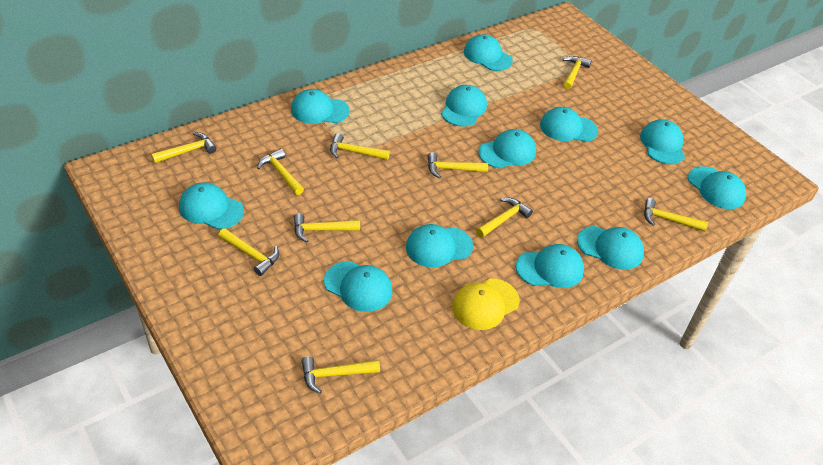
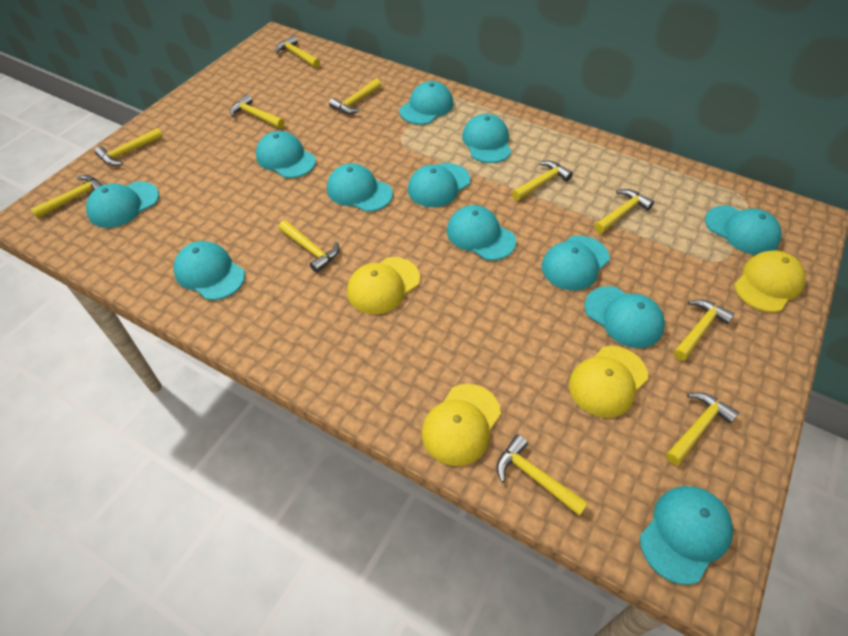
yellow cap: [452,278,520,330] = 1 -> [347,257,420,314] [422,384,501,466] [569,346,648,418] [734,250,806,312] = 4
yellow hammer: [151,132,217,163] [218,228,279,276] [257,149,304,195] [294,213,360,242] [302,356,380,394] [330,133,390,160] [428,152,488,178] [476,198,533,238] [563,56,592,90] [644,198,708,232] = 10 -> [31,175,103,219] [95,128,163,166] [230,94,284,128] [275,35,320,68] [279,220,339,273] [329,78,382,114] [497,435,588,516] [512,161,573,201] [594,189,654,233] [666,392,739,465] [673,299,735,361] = 11

